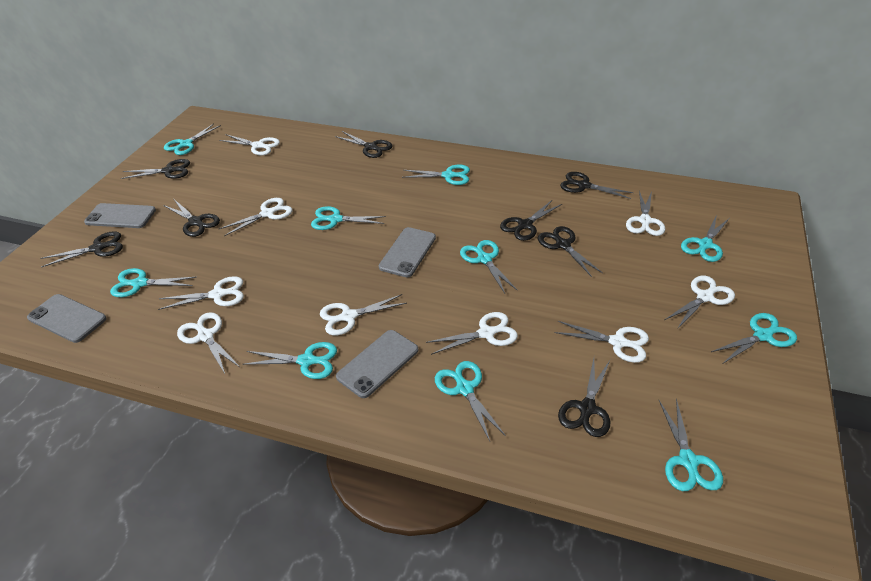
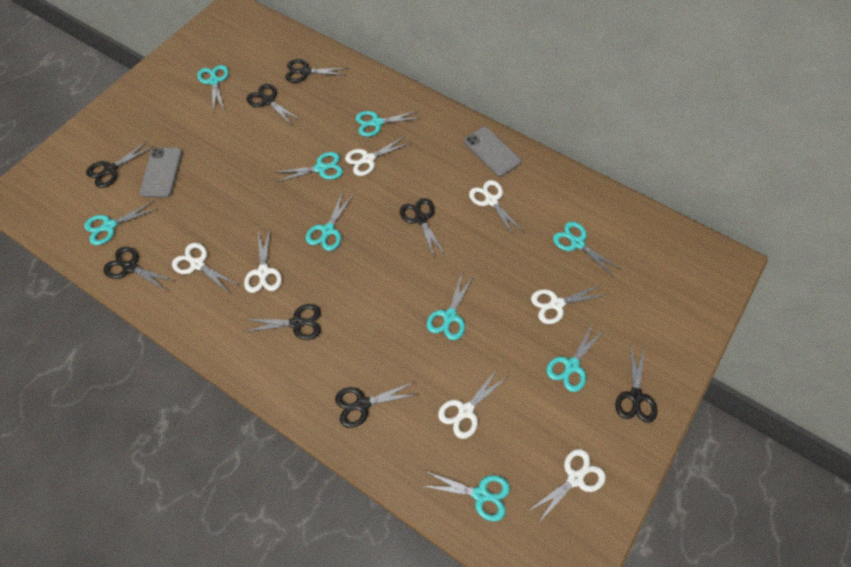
grey phone: [27,294,107,343] [84,203,156,228] [336,330,418,398] [379,227,436,277] = 4 -> [140,148,182,198] [464,127,521,177] = 2
turquoise scissors: [110,268,196,297] [164,124,221,155] [243,342,337,379] [311,206,386,230] [402,164,470,185] [435,361,506,441] [460,240,518,294] [659,399,723,491] [681,214,730,262] [711,313,797,363] = 10 -> [84,201,158,245] [197,65,229,112] [274,152,343,182] [306,192,354,251] [356,111,421,137] [423,471,510,522] [427,273,474,340] [546,323,604,392] [553,222,621,277] = 9
white scissors: [158,276,244,310] [177,312,240,374] [219,134,280,155] [219,198,293,236] [320,294,407,335] [426,312,518,355] [554,321,649,363] [626,191,665,236] [664,276,735,329] = 9 -> [172,243,239,294] [244,229,282,293] [345,136,411,176] [438,369,507,439] [469,180,524,237] [528,449,606,523] [531,284,605,324] = 7

